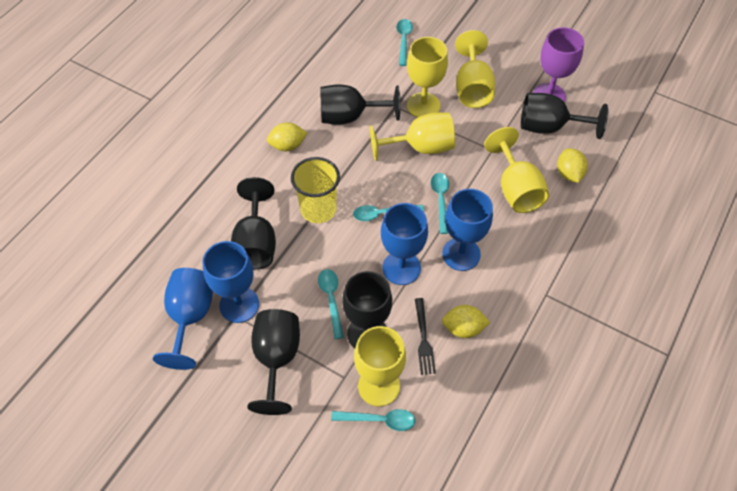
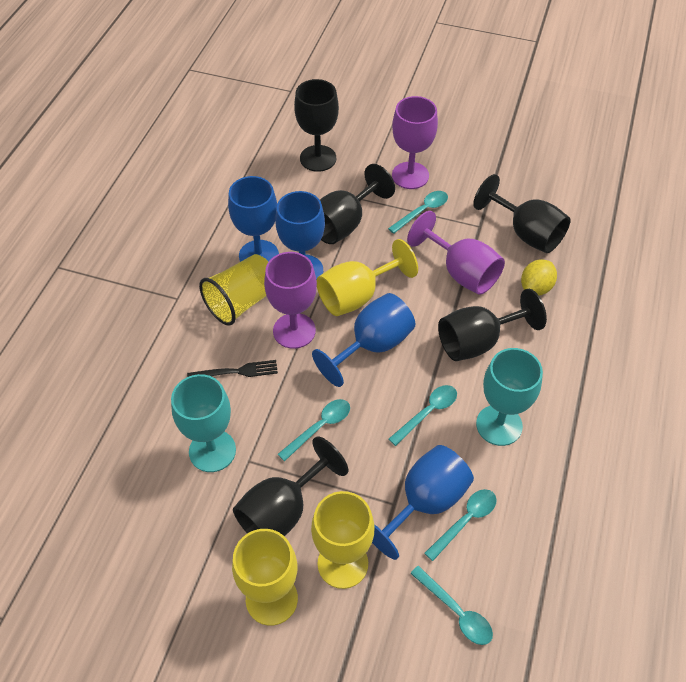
purple goblet: [533,27,584,103] = 1 -> [264,252,317,349] [392,96,438,189] [407,211,505,295] = 3
turquoise goblet: none = 0 -> [171,374,236,472] [476,348,543,446] = 2
yellow goblet: [354,326,406,407] [370,112,455,161] [407,37,448,118] [455,30,495,108] [484,127,549,213] = 5 -> [232,529,298,626] [311,491,375,589] [317,239,418,316] = 3
yellow lemon: [267,122,307,151] [442,305,490,338] [557,148,588,183] = 3 -> [521,259,557,295] = 1

